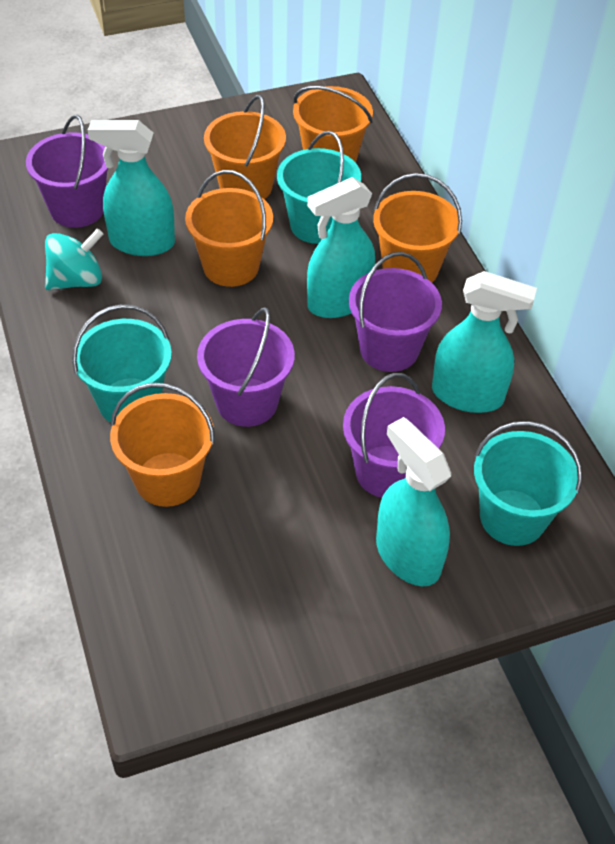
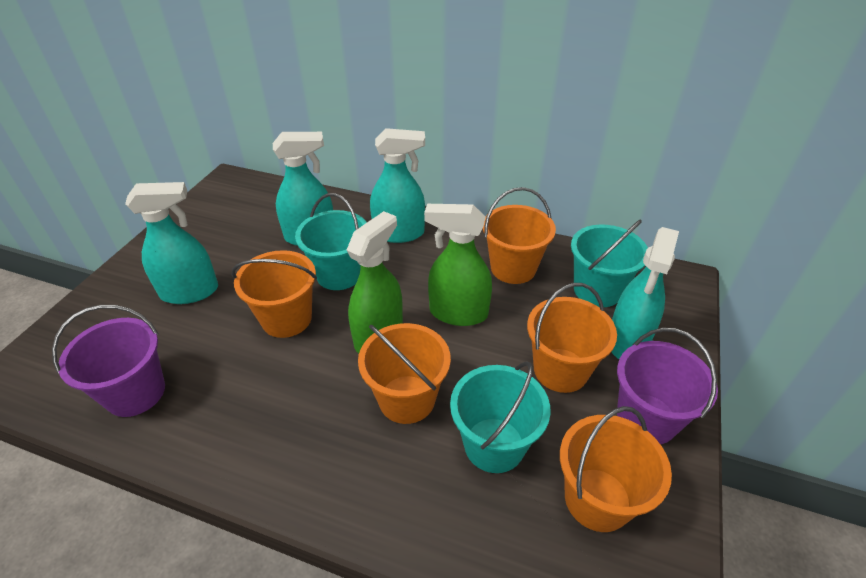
green spray bottle: none = 0 -> [347,211,403,353] [424,204,492,326] = 2
purple bucket: [26,114,109,228] [197,307,295,427] [343,373,445,498] [349,252,442,372] = 4 -> [52,305,165,417] [617,328,718,444] = 2
turquoise spinning top: [45,229,103,290] = 1 -> none = 0

